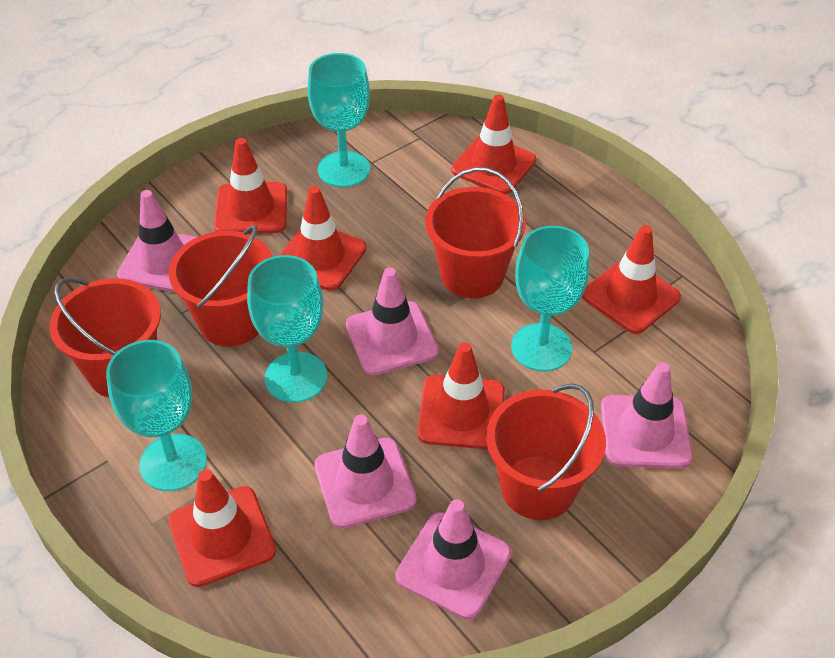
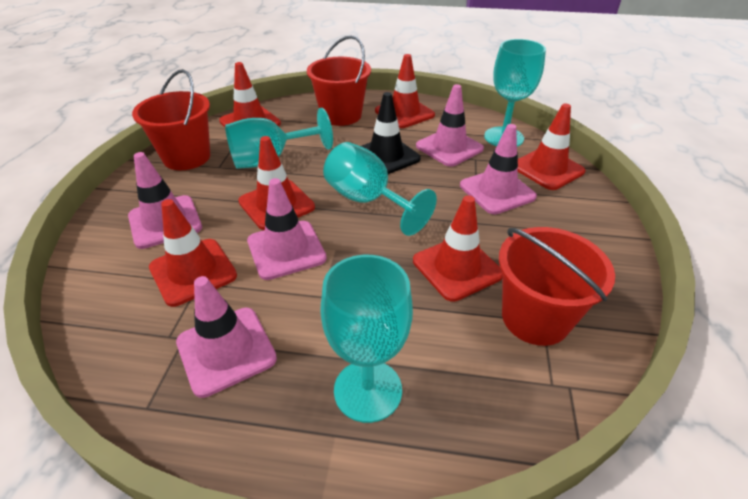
black traffic cone: none = 0 -> [361,92,421,174] = 1
red bucket: [50,278,161,397] [169,225,273,346] [425,167,526,298] [486,383,606,520] = 4 -> [132,69,210,170] [307,36,371,126] [499,227,615,346] = 3

